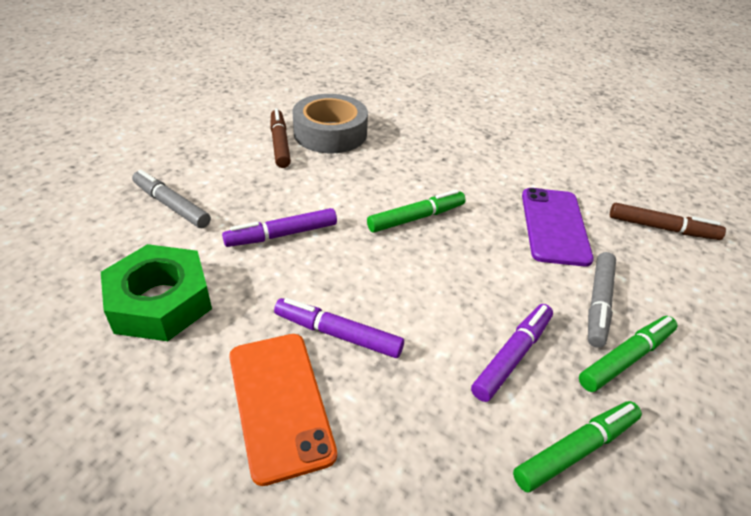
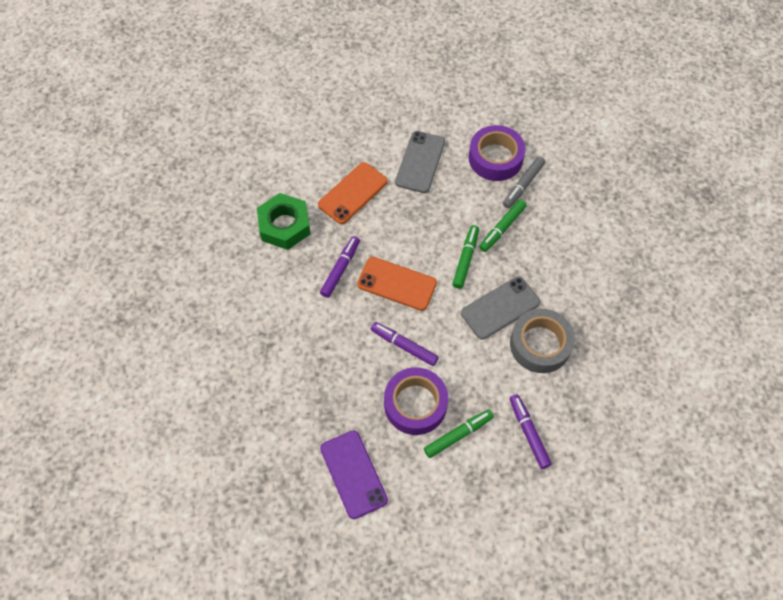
brown marker: [270,108,291,168] [610,203,726,240] = 2 -> none = 0
grey marker: [132,170,211,228] [588,252,616,348] = 2 -> [503,156,545,208] = 1
grey phone: none = 0 -> [395,131,445,193] [461,276,540,340] = 2
orange phone: [229,334,337,486] = 1 -> [318,162,388,224] [357,257,437,311] = 2
purple tape: none = 0 -> [384,367,448,435] [468,125,526,181] = 2

